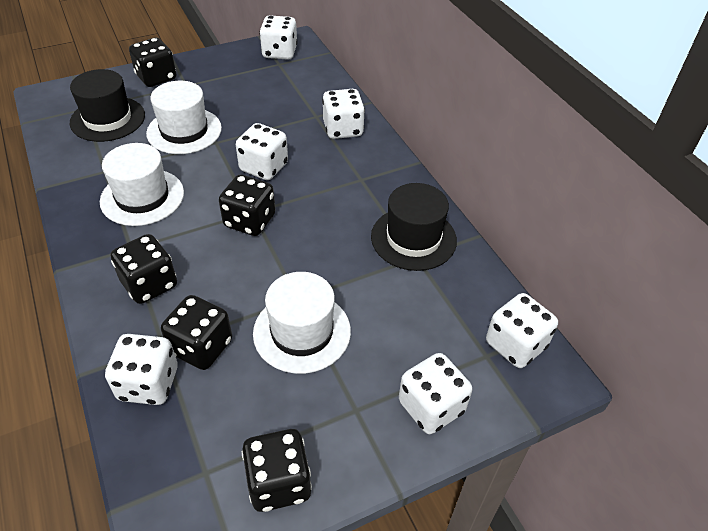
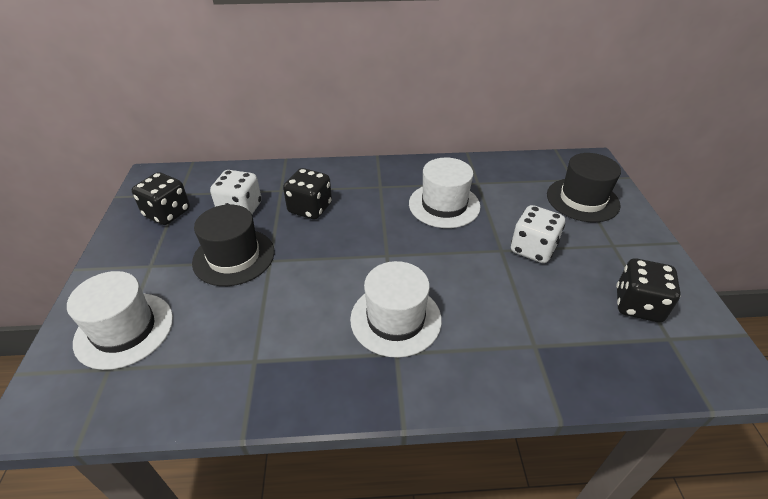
black dice: [111,234,177,304] [129,38,176,87] [161,295,232,370] [219,175,275,236] [242,429,312,512] = 5 -> [132,172,190,225] [283,168,332,219] [616,258,681,322] = 3
white dice: [105,334,178,405] [236,123,288,180] [259,15,298,60] [322,89,365,139] [399,353,472,434] [486,293,558,368] = 6 -> [210,170,262,214] [511,205,565,263] = 2

